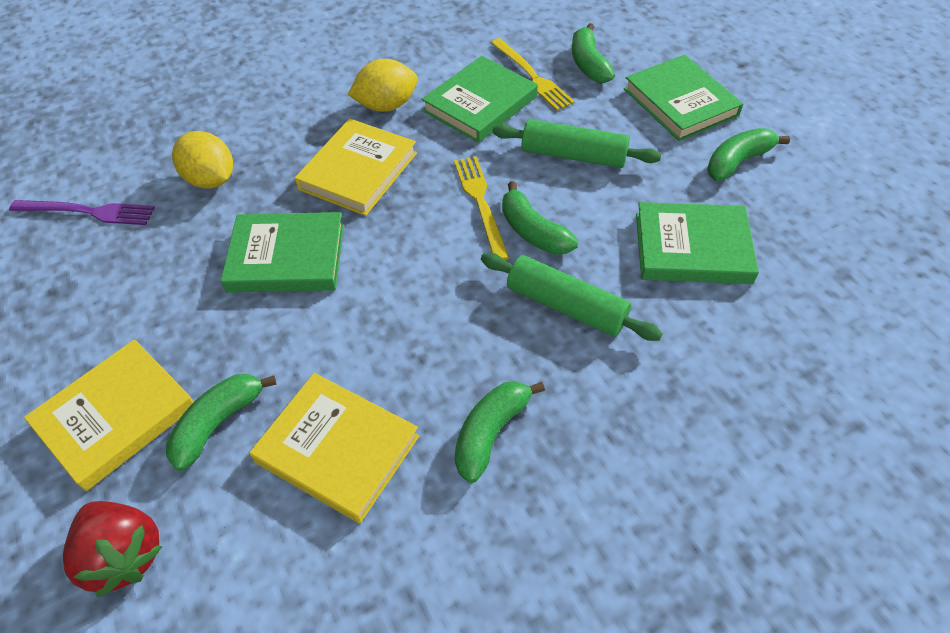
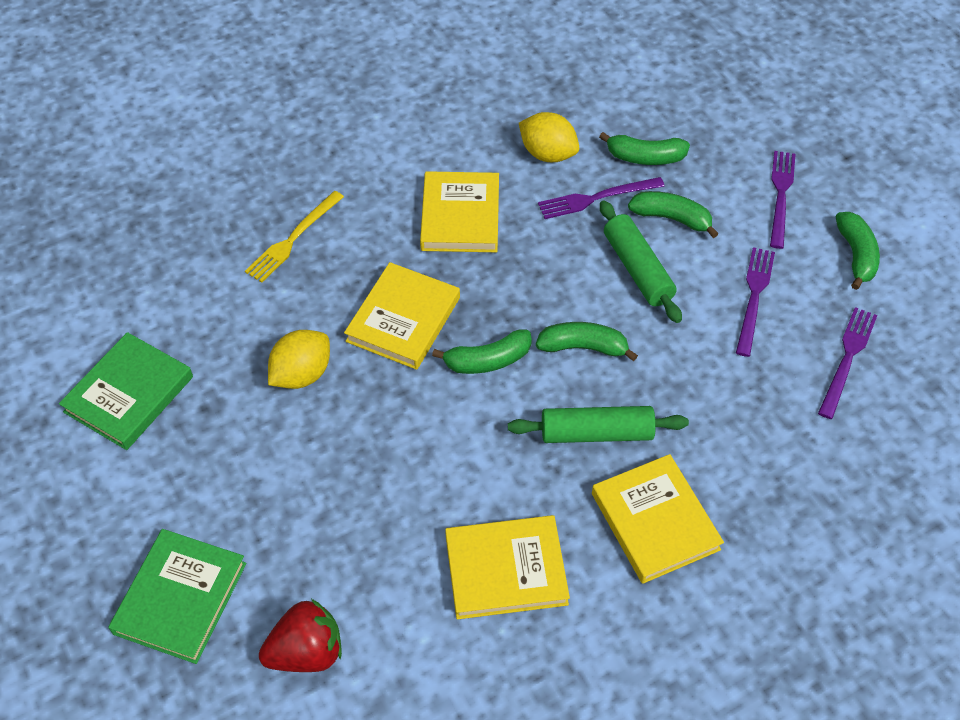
green book: [221,212,344,293] [422,56,538,143] [624,54,743,141] [636,202,759,284] = 4 -> [59,332,193,450] [108,529,246,664] = 2
purple fork: [9,200,155,225] = 1 -> [538,177,665,219] [736,247,775,357] [770,151,796,249] [818,307,877,419] = 4
yellow book: [24,339,194,491] [249,373,419,523] [295,119,417,216] = 3 -> [344,262,460,370] [420,171,499,252] [445,515,570,619] [592,454,724,584] = 4
yellow fork: [454,156,509,260] [491,38,575,111] = 2 -> [245,191,344,283] = 1

